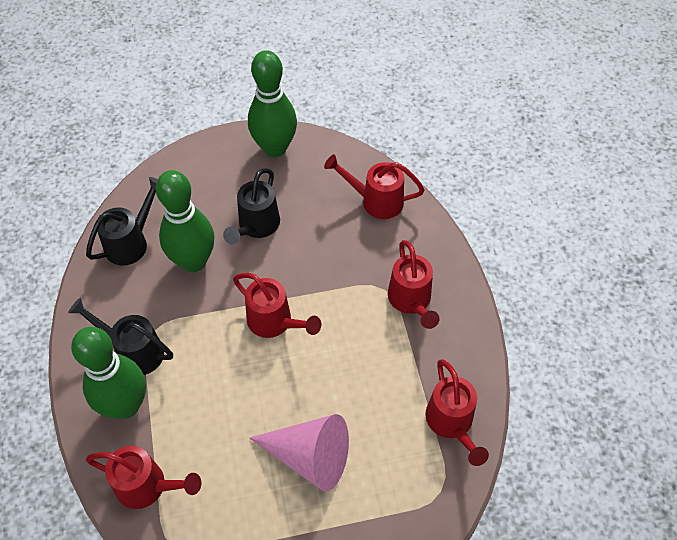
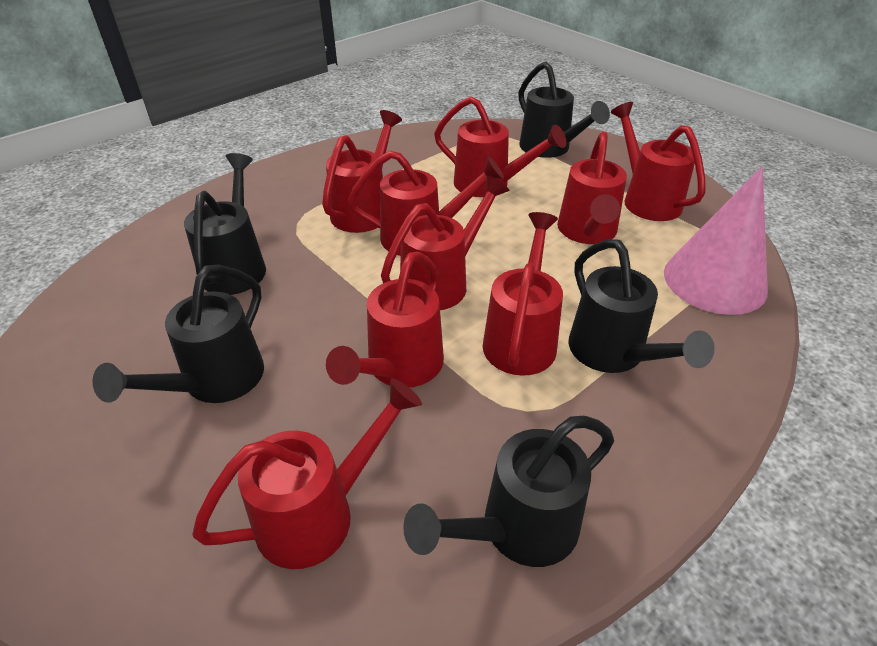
black watering can: [68,298,173,375] [86,177,158,266] [223,168,280,245] = 3 -> [92,265,264,403] [184,153,266,295] [403,416,614,567] [518,62,610,158] [569,239,715,373] = 5
green bowling pin: [71,327,146,419] [156,170,215,272] [248,50,297,157] = 3 -> none = 0
red watering can: [86,446,201,509] [233,273,321,338] [324,154,425,219] [388,240,439,329] [425,359,489,466] = 5 -> [192,378,422,569] [322,110,402,233] [326,252,444,388] [348,151,504,256] [381,175,510,310] [434,96,566,197] [483,212,563,376] [557,132,627,244] [611,102,705,221] = 9

